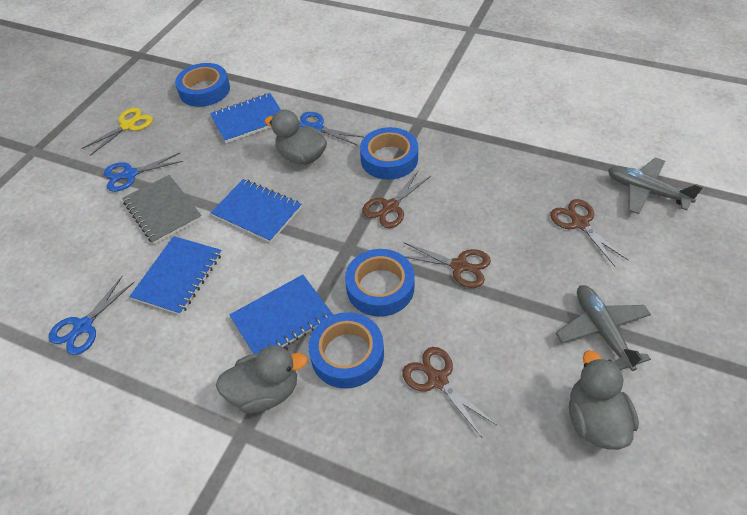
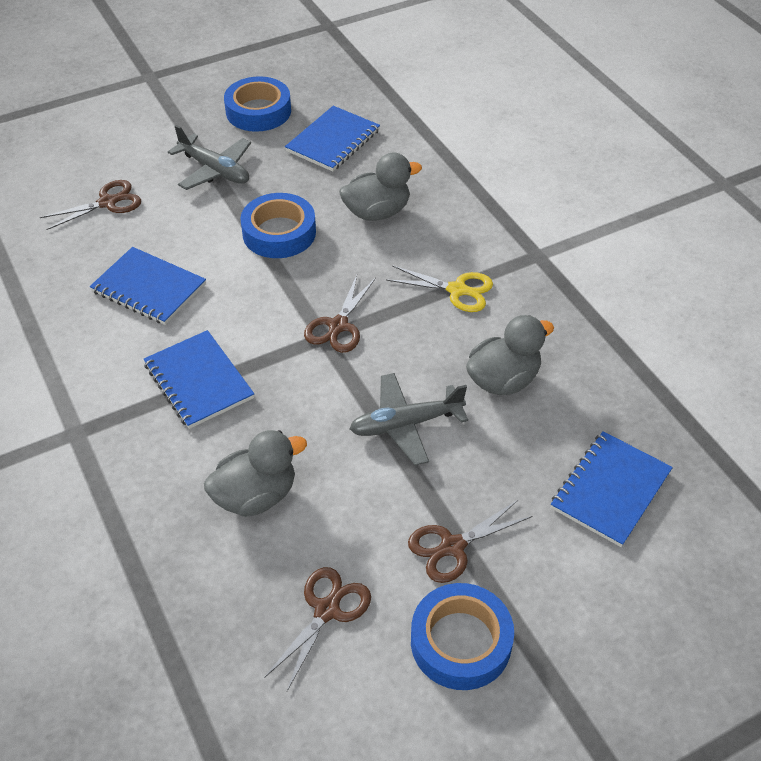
blue scissors: [49,276,134,355] [104,153,183,192] [299,112,363,146] = 3 -> none = 0
blue tape: [175,63,230,107] [308,312,384,388] [345,249,415,317] [360,127,418,180] = 4 -> [224,76,291,132] [240,193,316,258] [411,583,514,690] = 3
grey notebook: [122,175,202,244] = 1 -> none = 0

